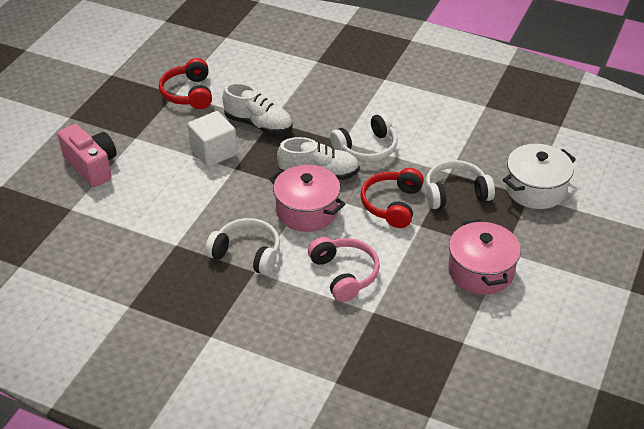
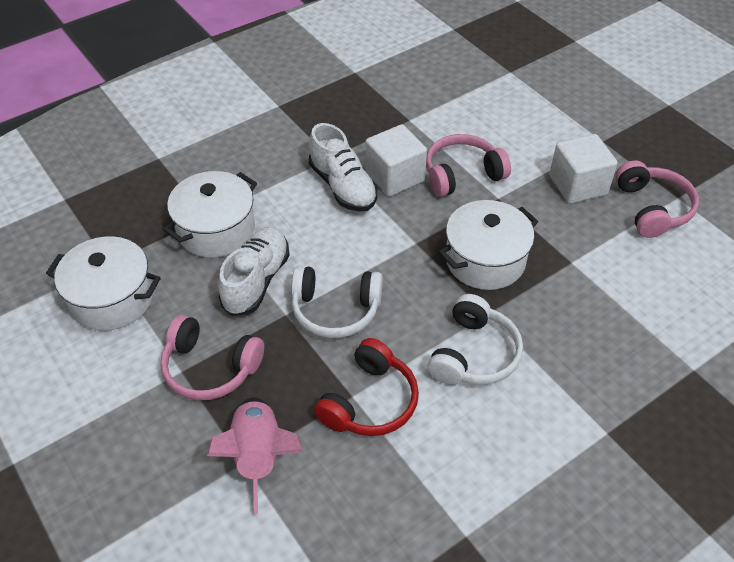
pink camera: [58,124,117,187] = 1 -> none = 0
pink headphones: [308,237,380,302] = 1 -> [160,315,264,400] [426,134,511,197] [615,161,699,238] = 3
pink pot: [269,165,345,232] [448,219,521,295] = 2 -> none = 0
pink rocket: none = 0 -> [207,397,303,514] = 1
red headphones: [159,58,212,109] [361,168,424,228] = 2 -> [314,338,419,436] = 1
white cube: [188,111,237,167] = 1 -> [365,124,427,197] [549,134,618,204] = 2
white headphones: [205,218,280,275] [330,113,398,162] [425,160,495,209] = 3 -> [291,266,383,338] [428,294,523,385] = 2
white pot: [503,144,576,209] = 1 -> [46,236,161,331] [163,171,257,258] [439,200,538,290] = 3

